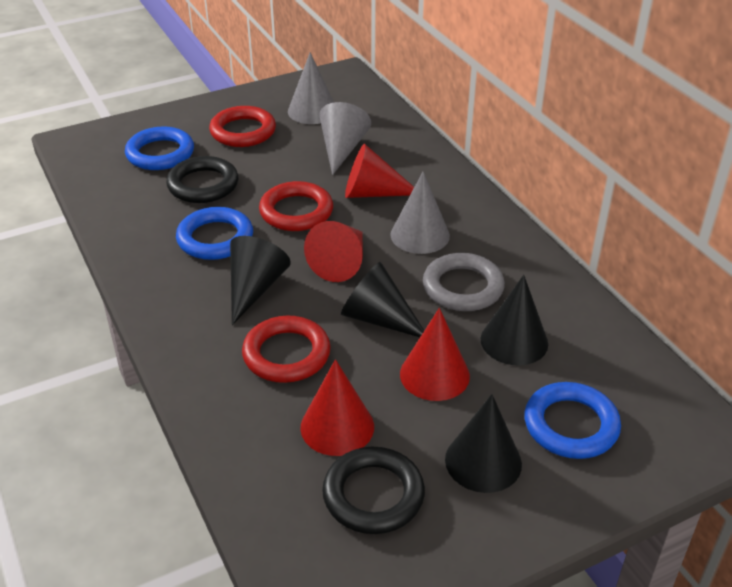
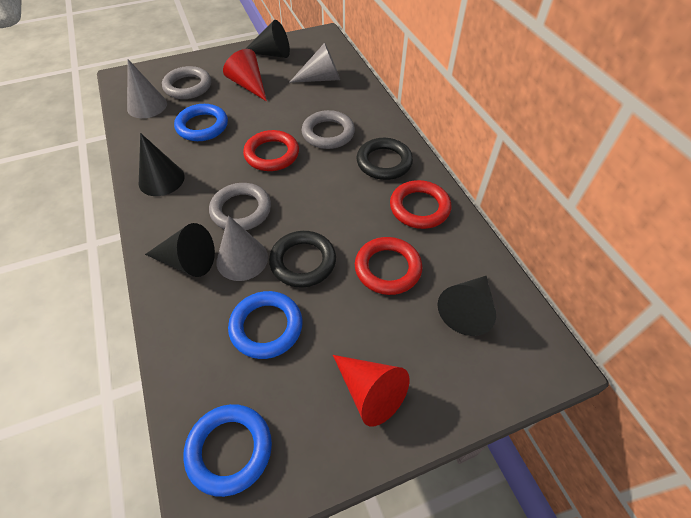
grey ring: [423,253,505,311] = 1 -> [162,66,211,99] [209,183,271,230] [302,110,355,149] = 3
red cone: [300,359,374,456] [304,221,363,282] [345,144,414,198] [400,308,470,401] = 4 -> [223,49,267,101] [333,355,409,427] = 2

